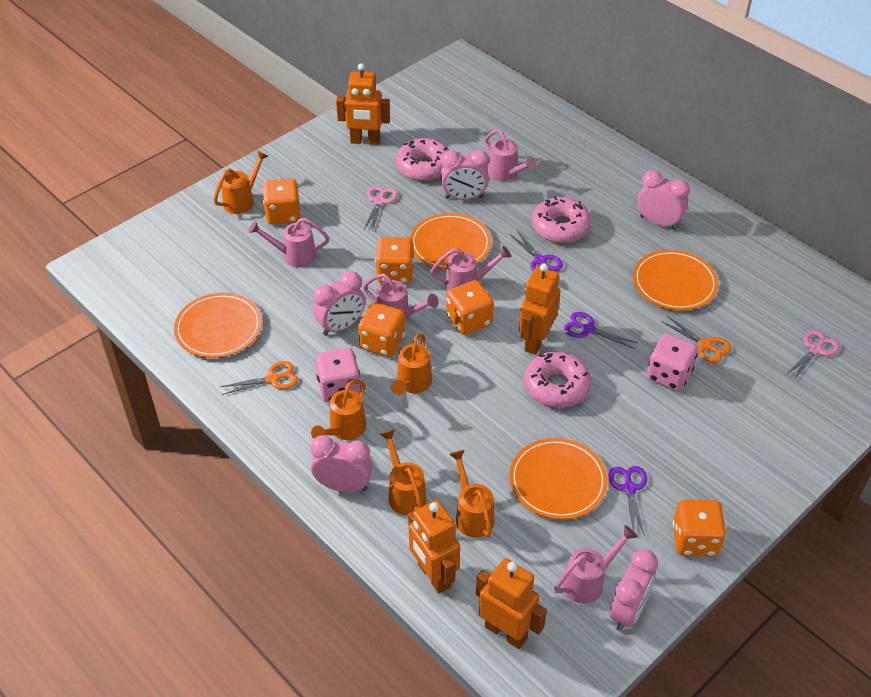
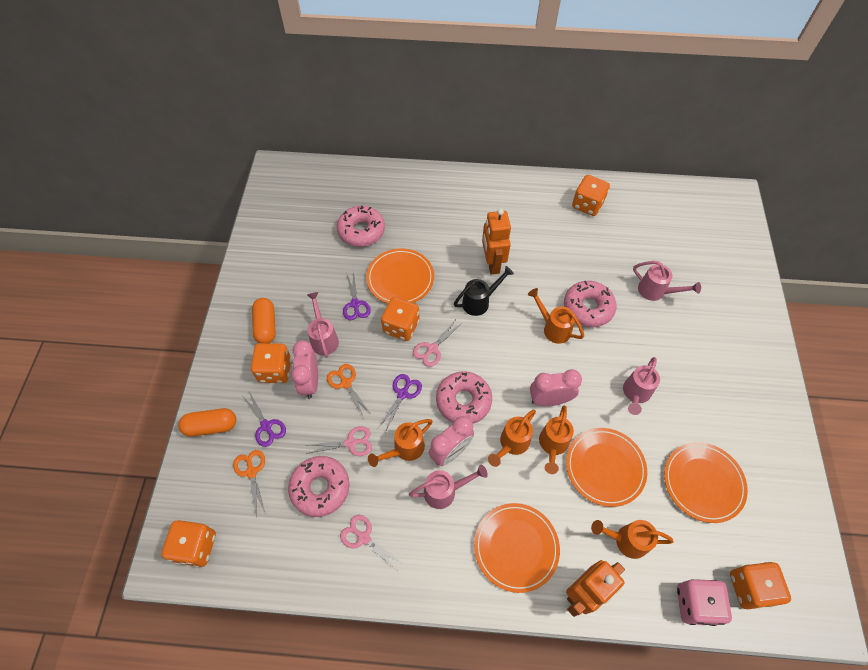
black watering can: none = 0 -> [454,266,514,316] = 1
orange capsule: none = 0 -> [178,408,236,437] [252,298,276,343] = 2
orange robot: [336,63,390,145] [408,500,460,593] [476,558,547,649] [519,263,561,355] = 4 -> [482,209,511,275] [566,560,625,617] = 2
pink clock: [310,435,372,492] [313,271,365,336] [441,150,489,200] [610,549,658,631] [638,170,690,229] = 5 -> [291,340,318,399] [429,416,474,466] [530,369,582,406] = 3
pink dice: [315,348,361,402] [647,333,698,391] = 2 -> [677,579,732,626] = 1
pink donut: [396,138,449,181] [524,351,592,408] [532,196,591,243] = 3 -> [288,456,350,517] [337,206,385,247] [436,371,492,424] [564,281,617,327] = 4
pink scissors: [364,186,398,231] [786,330,840,380] = 2 -> [306,426,372,456] [340,515,405,571] [413,321,462,367] = 3
pink watering can: [249,218,329,267] [363,273,438,322] [430,246,511,292] [485,129,537,181] [554,525,638,604] = 5 -> [307,292,339,358] [409,465,488,509] [623,357,660,415] [633,261,701,301] = 4

